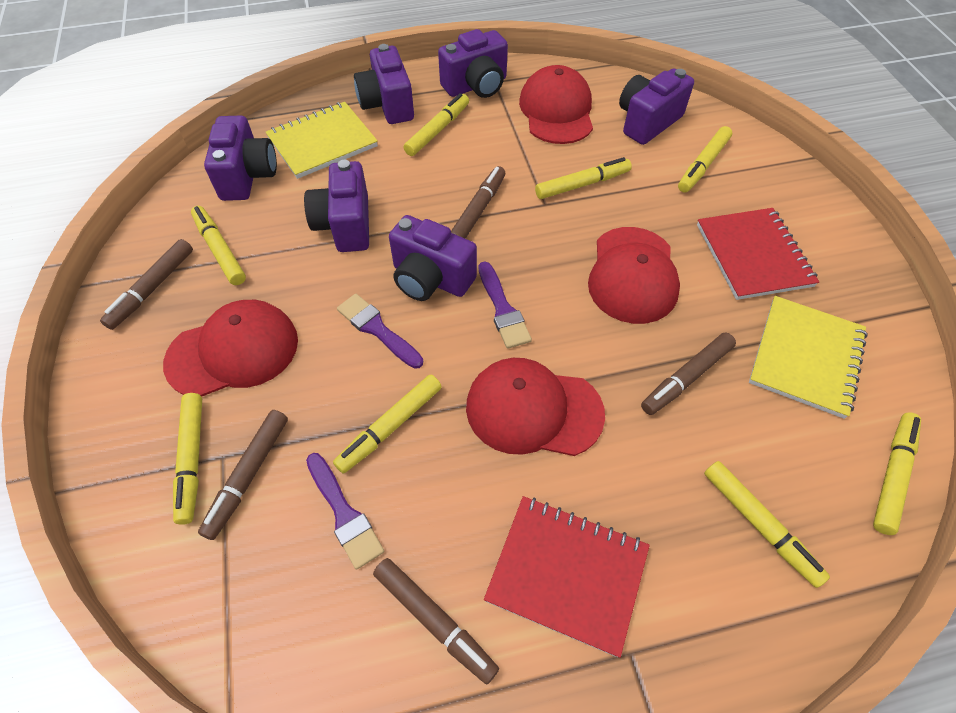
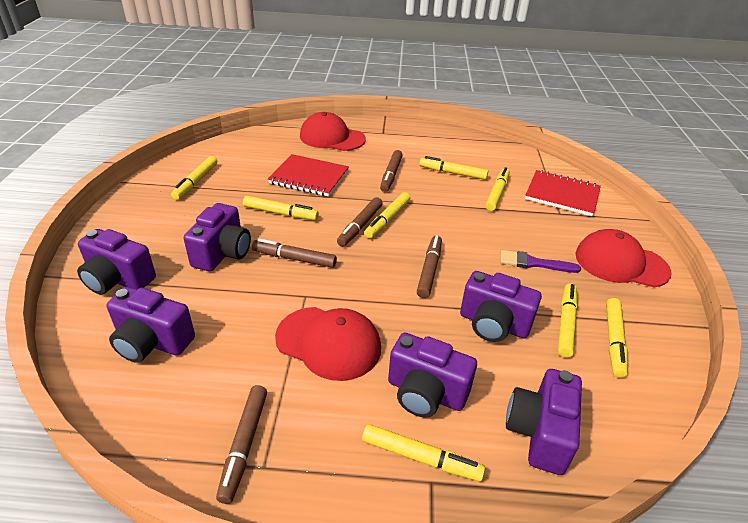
purple brush: [306,453,384,570] [337,293,423,369] [479,262,532,349] = 3 -> [500,250,581,273] = 1
red cap: [163,300,298,397] [466,358,605,456] [519,65,593,144] [588,227,680,324] = 4 -> [275,307,381,381] [300,112,366,151] [576,229,672,287] = 3
yellow notebook: [266,102,378,179] [749,296,868,419] = 2 -> none = 0

